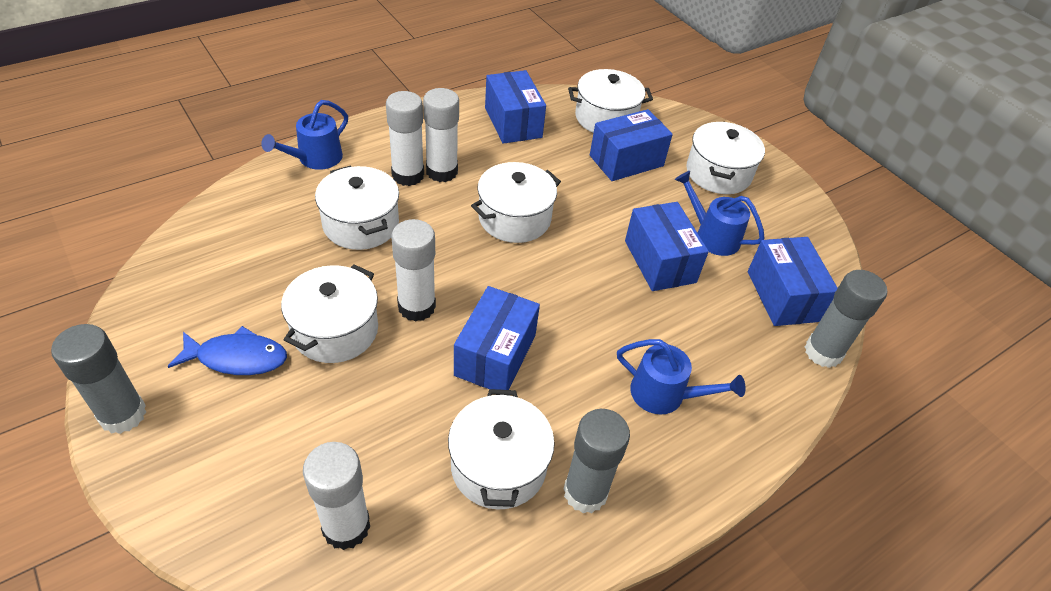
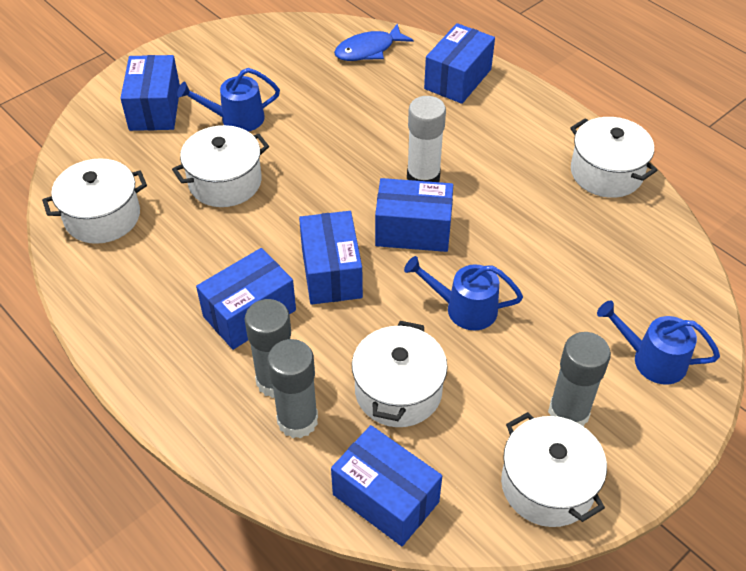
blue box: [454,286,540,390] [485,70,546,144] [590,109,673,181] [625,202,709,291] [748,237,838,326] = 5 -> [120,55,180,131] [196,248,296,350] [299,211,363,305] [331,425,442,546] [375,178,453,252] [424,23,495,104] = 6
white glue stick: [303,442,370,550] [386,91,424,186] [391,219,436,322] [423,88,459,182] = 4 -> [407,96,446,182] = 1
white pot: [281,264,378,363] [315,166,399,250] [448,389,555,510] [471,162,561,243] [568,69,653,133] [686,122,765,194] = 6 -> [42,158,147,244] [172,125,269,207] [352,321,447,427] [501,412,607,527] [570,117,657,198] = 5

